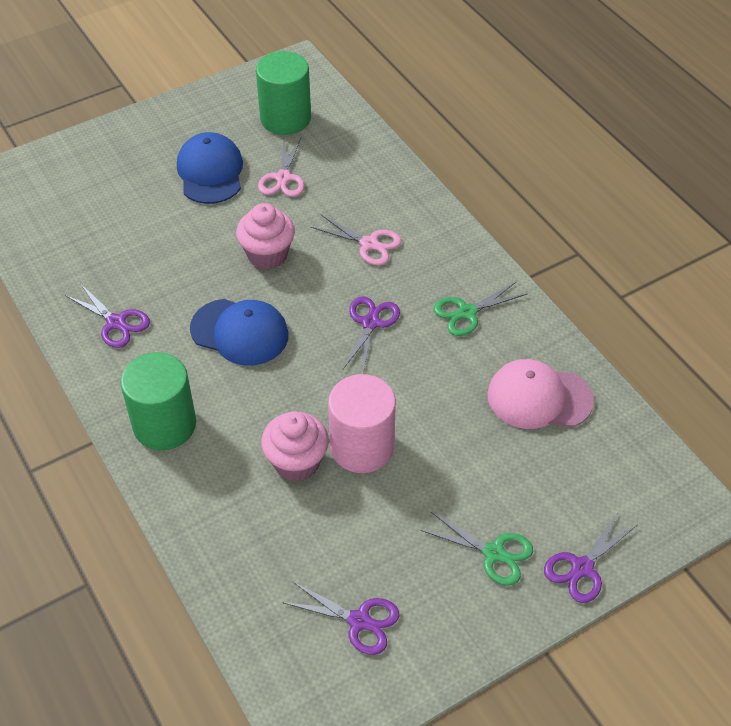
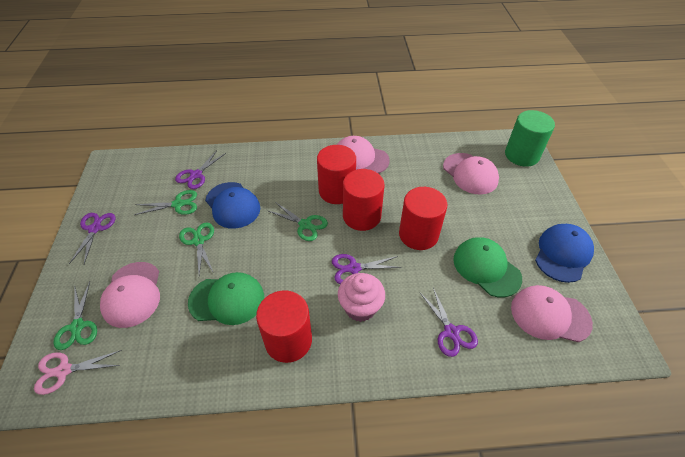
green cap: none = 0 -> [188,272,264,325] [453,237,522,297] = 2
green cylinder: [120,352,196,450] [256,51,311,135] = 2 -> [505,110,555,167] = 1
green scissors: [420,512,533,586] [433,281,528,336] = 2 -> [54,282,97,350] [134,190,197,215] [179,223,214,275] [268,202,328,241] = 4
pink cap: [487,359,594,429] = 1 -> [100,262,160,328] [337,136,390,174] [443,153,499,194] [511,285,593,342] = 4
pink cupcake: [236,203,295,270] [261,411,329,481] = 2 -> [338,273,385,322] = 1
pink cylinder: [328,374,396,473] = 1 -> none = 0
pink scissors: [258,138,305,197] [311,215,401,265] = 2 -> [34,350,122,395] = 1
red cylinder: none = 0 -> [256,290,312,363] [317,145,356,204] [343,169,385,231] [399,187,447,250] = 4

